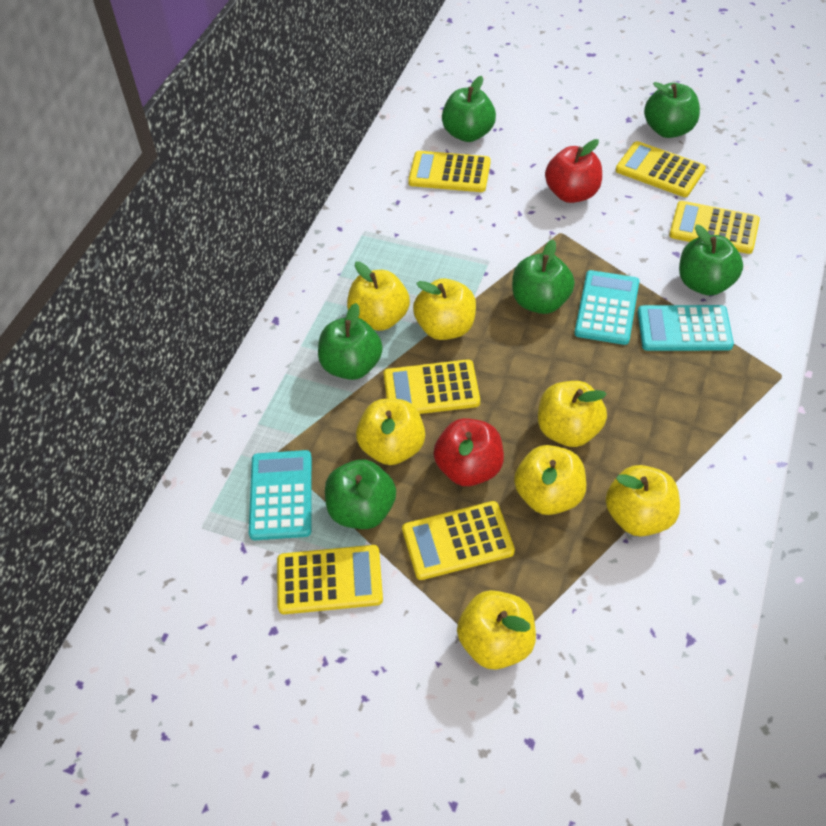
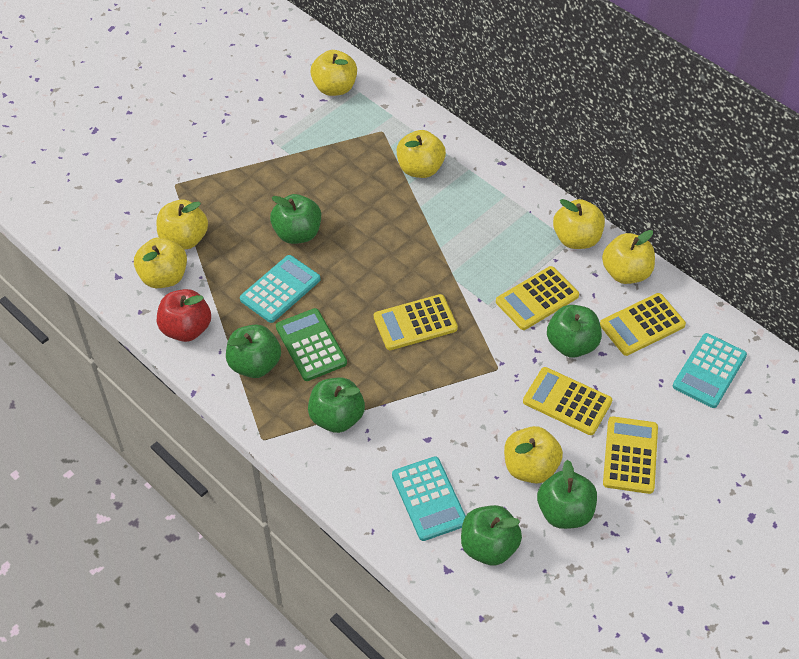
green calculator: none = 0 -> [276,308,347,381] = 1
red apple: [434,418,504,486] [545,139,602,203] = 2 -> [157,289,211,342] = 1
yellow calculator: [277,545,383,614] [384,359,480,414] [402,501,515,580] [408,151,491,192] [616,141,706,197] [669,201,760,254] = 6 -> [374,294,458,350] [496,266,579,330] [523,367,612,435] [600,293,686,356] [603,416,658,494] = 5

